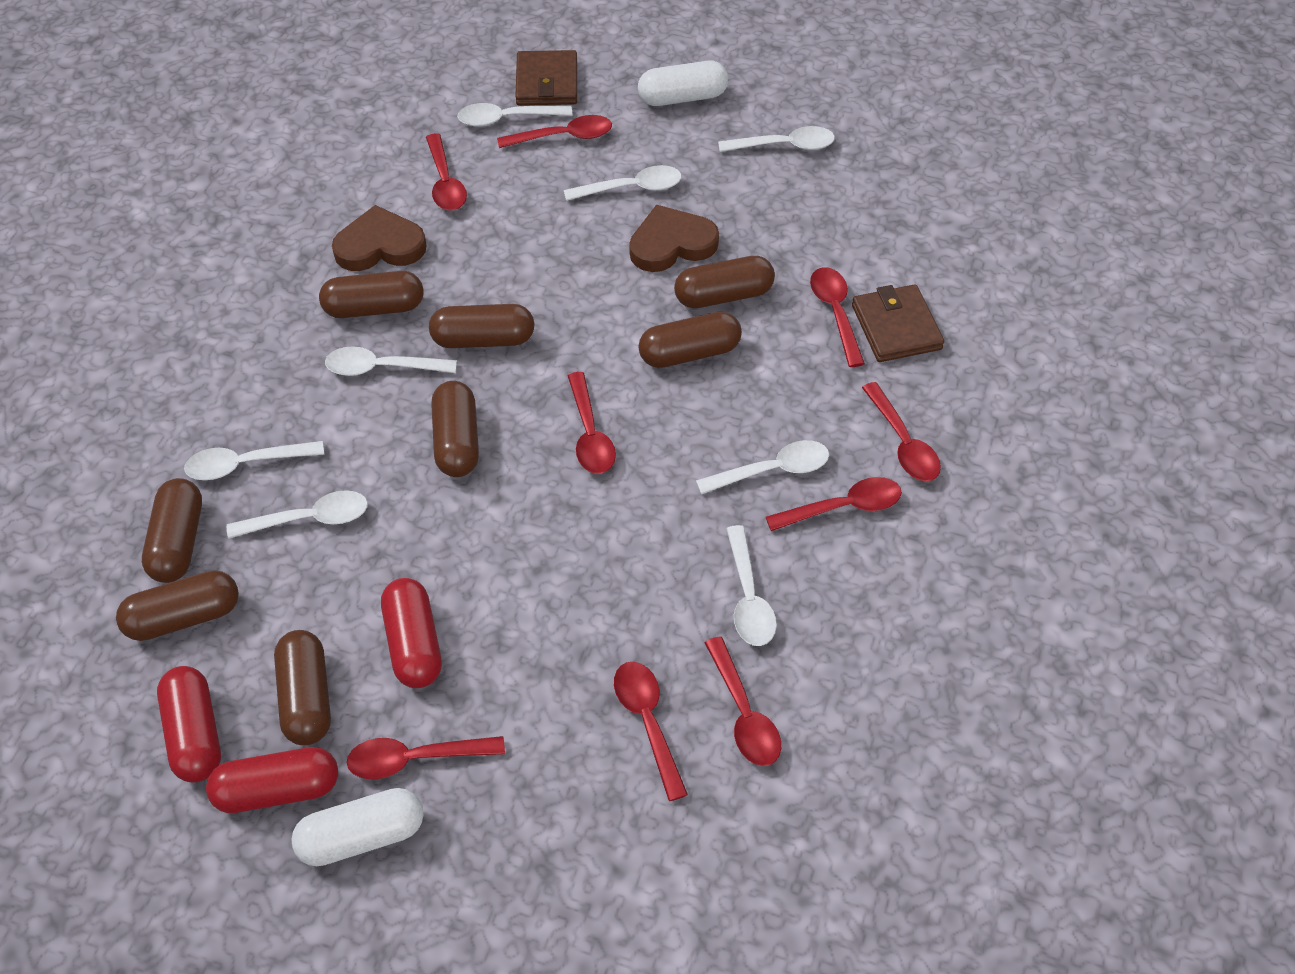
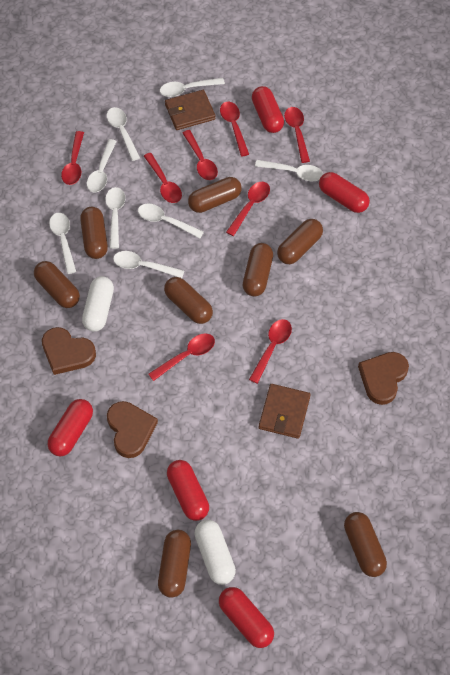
brown heart: [332,205,427,271] [629,205,719,272] = 2 -> [42,327,96,375] [107,401,158,458] [358,352,409,405] = 3
red capsule: [157,666,221,782] [206,747,338,813] [381,578,442,688] = 3 -> [48,399,93,456] [167,460,209,521] [219,587,274,648] [252,86,284,133] [319,172,370,213] = 5
red spoon: [347,736,505,779] [426,133,467,210] [497,115,612,148] [568,372,616,474] [614,662,688,801] [704,636,781,766] [766,477,902,531] [810,267,865,367] [862,382,941,481] = 9 -> [61,131,84,185] [144,153,182,203] [148,334,215,381] [183,130,218,180] [220,102,249,156] [226,182,270,236] [249,319,292,384] [284,107,310,163] = 8

